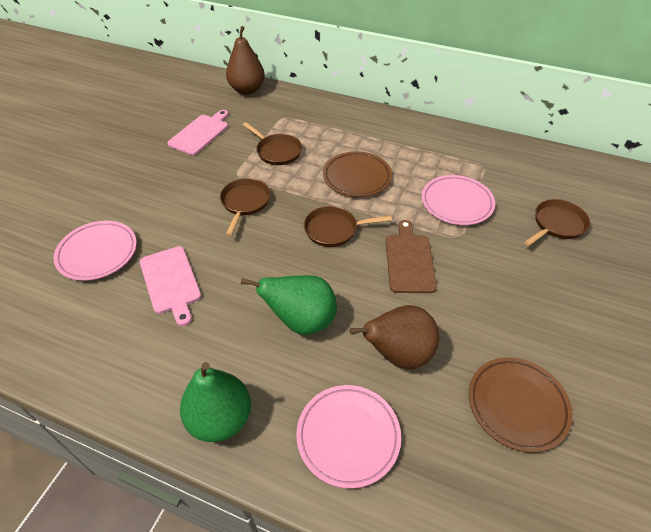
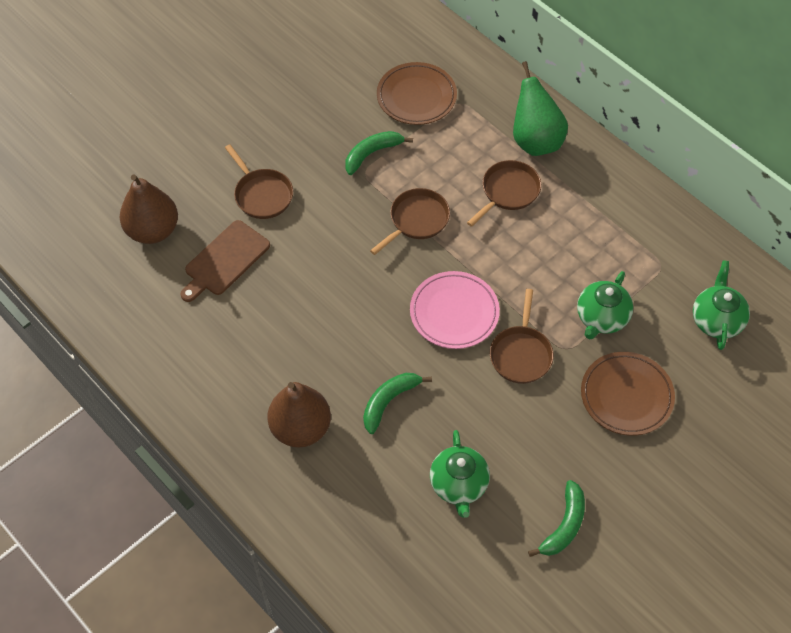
green banana: none = 0 -> [345,131,413,175] [363,373,432,434] [528,480,585,557] = 3
green pear: [180,362,251,442] [241,275,337,335] = 2 -> [513,61,568,156] = 1
green teapot: none = 0 -> [430,430,490,518] [577,271,633,340] [693,260,750,350] = 3
pink cutting board: [140,246,201,326] [167,110,228,155] = 2 -> none = 0
pink plate: [53,221,137,281] [296,385,401,489] [422,175,495,225] = 3 -> [410,271,500,349] = 1

